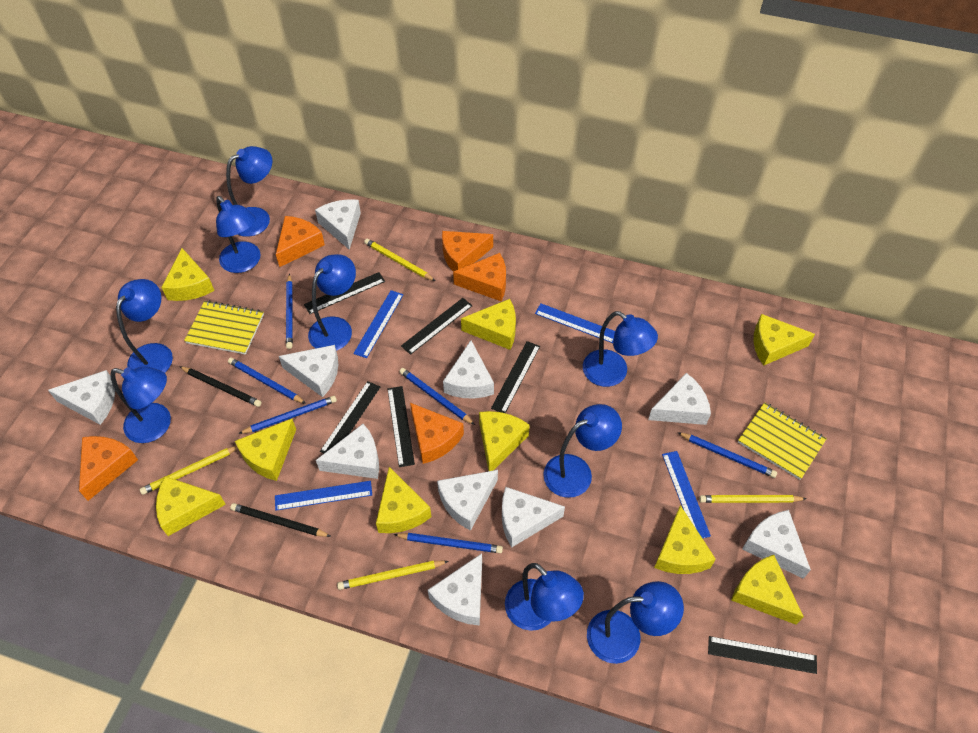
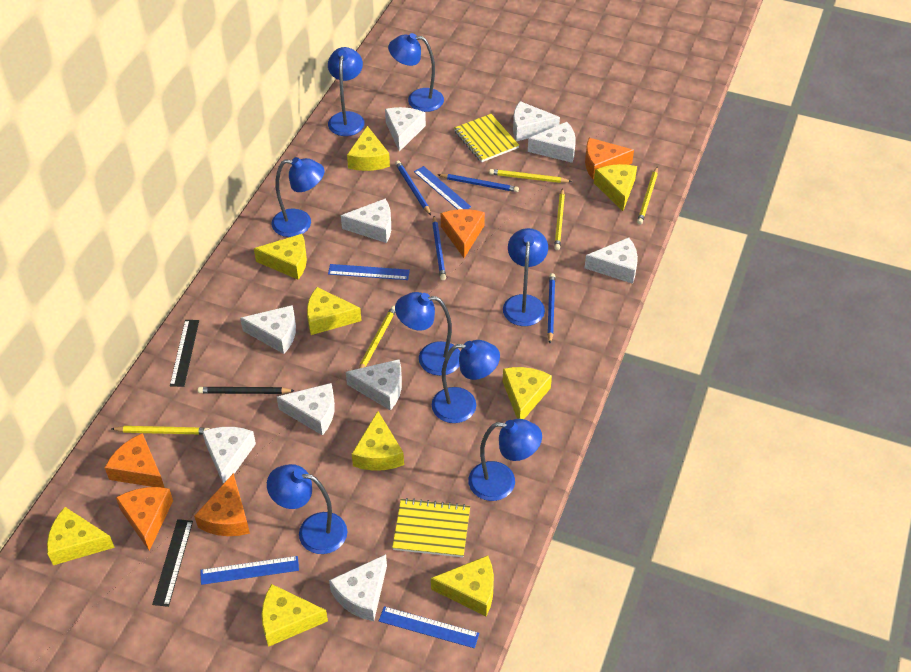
black pencil: [179,366,261,407] [230,503,331,537] = 2 -> [198,387,295,394] = 1
black ruler: [304,272,385,314] [320,381,380,454] [388,386,415,467] [401,298,473,355] [491,341,540,413] [708,636,817,674] = 6 -> [152,519,193,607] [170,320,199,387] = 2
blue lamp: [110,366,171,443] [116,279,173,373] [216,196,260,273] [226,146,273,237] [308,254,356,351] [505,563,584,631] [543,404,622,498] [583,311,658,387] [587,581,684,664] = 9 -> [267,464,347,554] [272,157,324,237] [328,47,365,136] [388,33,444,112] [395,292,460,376] [432,340,500,423] [468,419,542,501] [503,228,548,326] = 8
blue pencil: [228,357,306,404] [238,396,337,434] [286,274,293,349] [394,533,503,553] [399,368,475,425] [677,432,777,478] = 6 -> [395,161,431,215] [432,216,446,280] [438,174,519,192] [547,273,555,343] = 4
yellow pencil: [140,446,238,495] [337,561,449,590] [364,239,435,281] [699,495,807,503] = 4 -> [112,426,209,435] [359,306,395,369] [489,169,572,183] [554,188,565,250] [637,167,658,225] = 5

